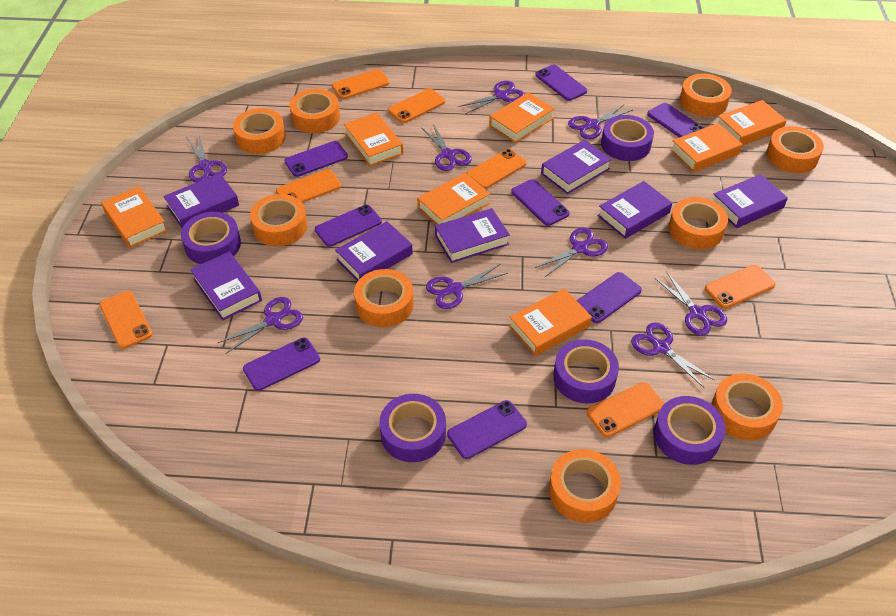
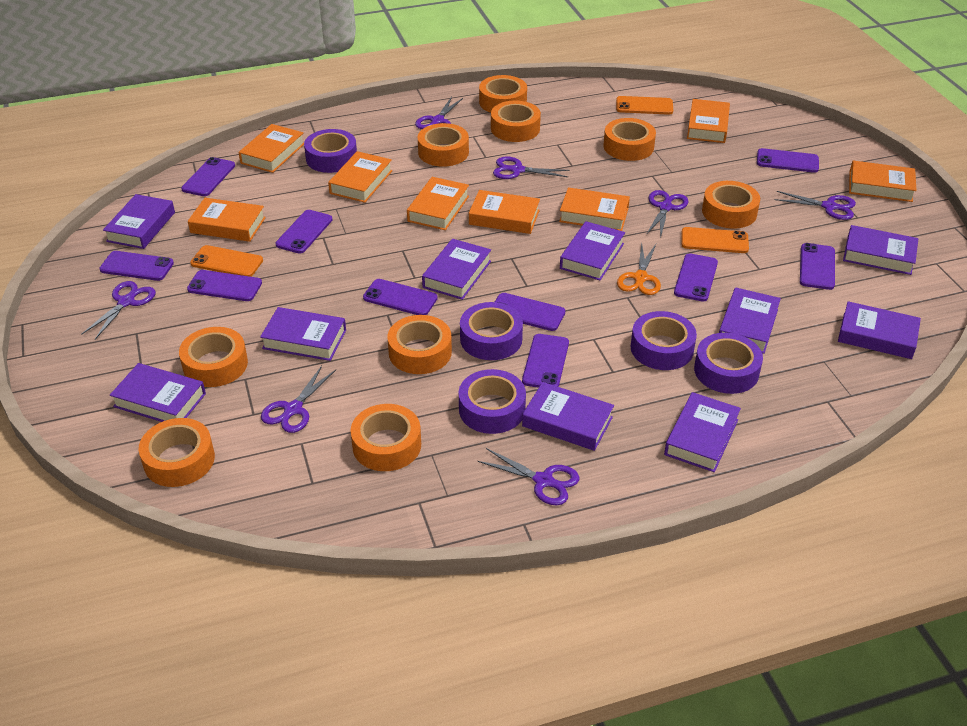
orange book: [101,186,168,248] [344,112,403,166] [417,173,490,225] [489,92,555,143] [509,289,592,356] [670,123,743,172] [718,100,787,145] = 7 -> [188,198,266,242] [239,124,304,173] [328,151,392,203] [407,177,469,230] [469,190,540,234] [559,187,630,231] [687,99,730,143] [849,160,917,202] = 8
orange phone: [99,291,152,349] [276,169,341,203] [332,69,390,99] [388,88,445,123] [467,149,527,189] [586,382,665,437] [705,265,775,309] = 7 -> [190,245,263,277] [616,96,673,115] [681,227,749,253] = 3
orange scissors: none = 0 -> [617,243,661,295] = 1
purple book: [163,173,239,228] [190,251,262,320] [335,221,413,281] [435,208,510,263] [541,140,612,194] [597,181,672,239] [714,174,788,228] = 7 -> [103,194,175,249] [110,363,206,422] [260,307,346,361] [422,239,491,300] [522,382,614,451] [560,221,625,280] [664,392,741,472] [719,287,781,354] [838,301,921,359] [843,225,918,275] = 10
purple phone: [243,337,320,391] [285,141,348,177] [315,205,382,247] [447,400,527,459] [511,179,570,226] [535,65,587,101] [577,272,642,323] [647,103,704,138] = 8 -> [99,251,174,281] [181,157,235,196] [187,270,262,301] [276,210,332,254] [363,279,438,315] [495,293,565,331] [522,334,569,388] [674,253,718,302] [757,148,819,173] [800,243,835,290] = 10
purple scissors: [187,135,227,183] [218,297,303,354] [421,124,472,171] [426,264,508,309] [459,81,524,114] [535,227,608,277] [568,104,633,139] [631,322,715,388] [655,272,727,336] = 9 -> [81,281,156,339] [261,366,336,433] [415,97,463,129] [477,448,579,505] [493,156,570,179] [646,190,689,239] [775,191,856,220] = 7

